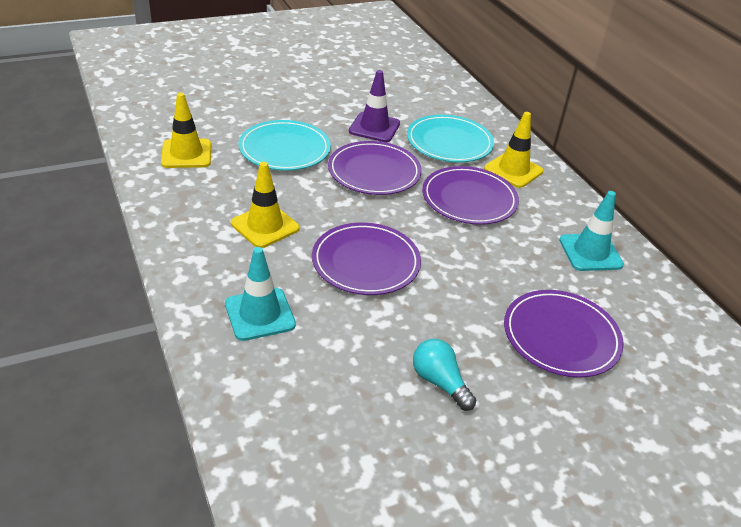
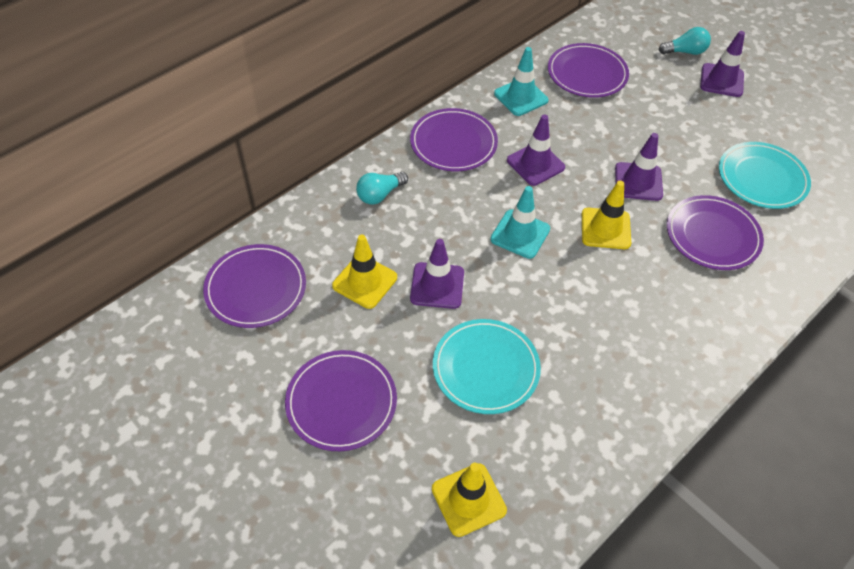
purple plate: [312,222,421,295] [328,141,422,195] [422,166,519,225] [504,290,624,378] = 4 -> [203,244,306,328] [285,350,397,451] [410,108,498,171] [548,43,629,98] [667,195,764,270] = 5
purple traffic cone: [349,70,400,142] = 1 -> [410,239,464,309] [507,115,565,186] [615,133,663,201] [700,31,745,97] = 4
turquoise light bulb: [413,339,476,411] = 1 -> [356,172,408,205] [659,27,711,55] = 2

